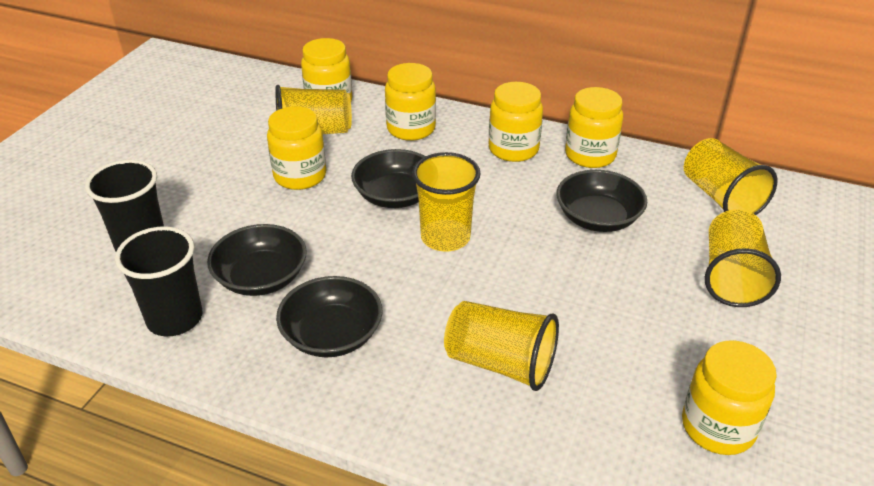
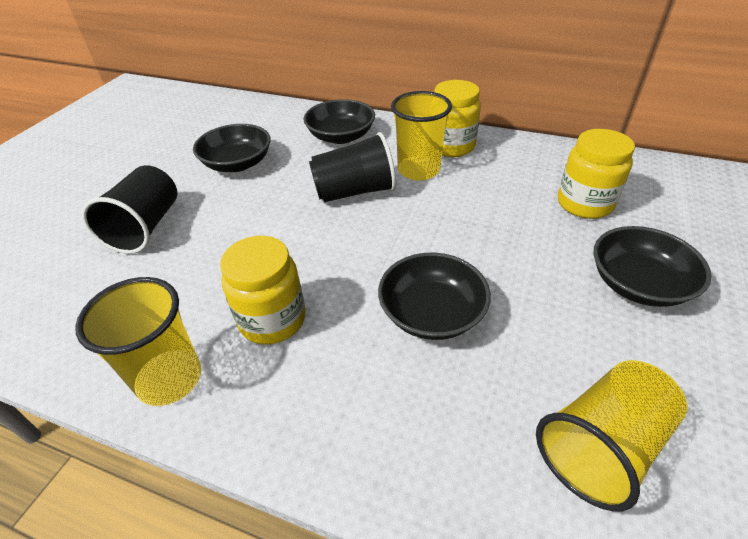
yellow cup: [275,85,352,134] [412,152,481,252] [444,301,559,391] [684,138,777,215] [705,209,781,307] = 5 -> [75,277,201,406] [391,91,452,181] [536,360,687,512] = 3
yellow jar: [267,106,326,190] [301,38,352,101] [385,63,436,141] [489,82,543,162] [565,87,623,168] [682,340,777,455] = 6 -> [220,236,306,344] [434,80,481,157] [558,129,635,219] = 3

